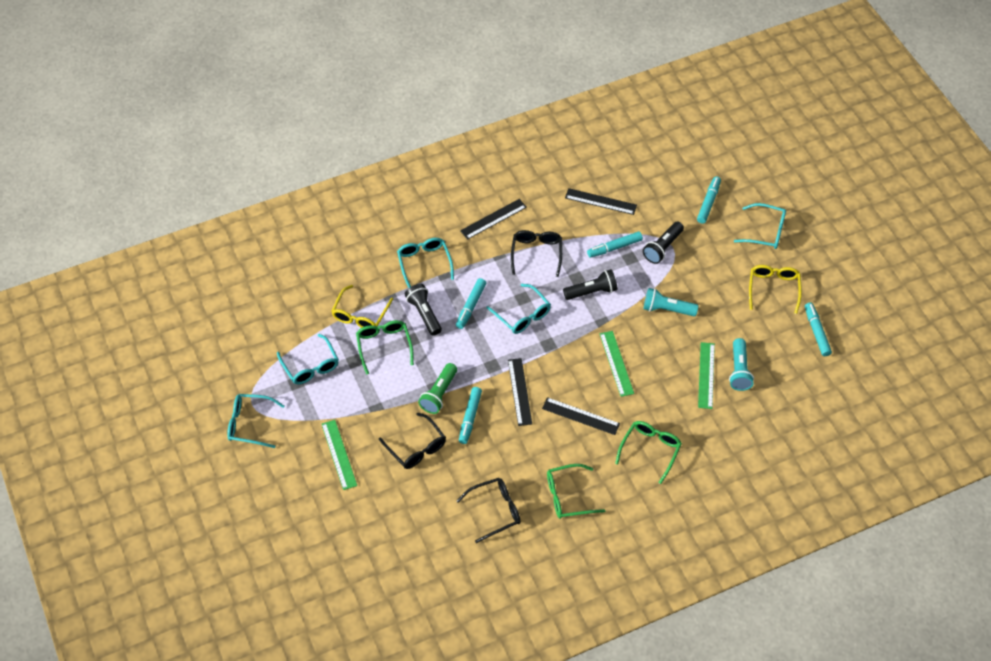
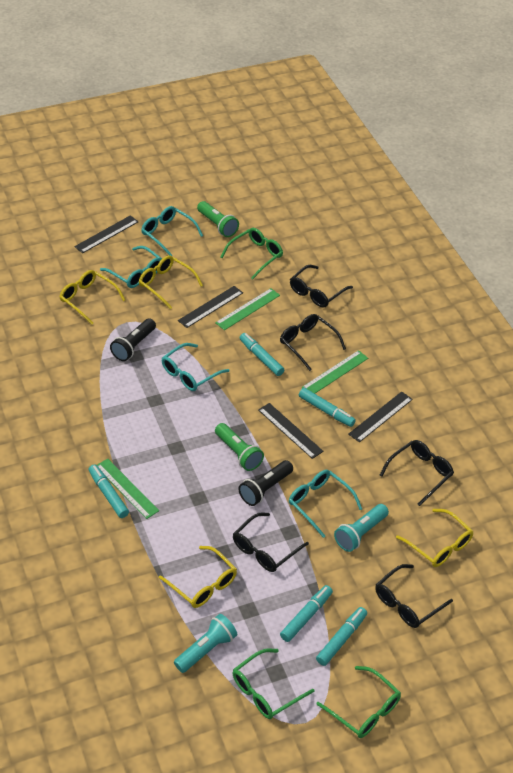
black flashlight: [405,284,442,336] [563,269,618,300] [643,222,684,264] = 3 -> [110,318,156,361] [238,460,293,506] = 2
black glasses: [379,413,446,469] [457,478,521,543] [511,230,562,277] = 3 -> [233,512,309,572] [280,314,346,371] [290,265,353,308] [375,564,453,628] [380,440,454,506] = 5
green flashlight: [418,363,457,414] = 1 -> [197,201,239,237] [215,423,264,471] = 2
turquoise glasses: [227,394,285,448] [277,334,339,384] [397,238,454,288] [487,284,551,334] [734,203,786,249] = 5 -> [100,246,162,288] [141,206,203,256] [162,343,230,391] [289,470,362,538] = 4
yellow glasses: [331,285,393,328] [749,265,802,314] = 2 -> [60,270,125,325] [139,255,203,309] [159,546,237,608] [396,509,474,567] = 4

